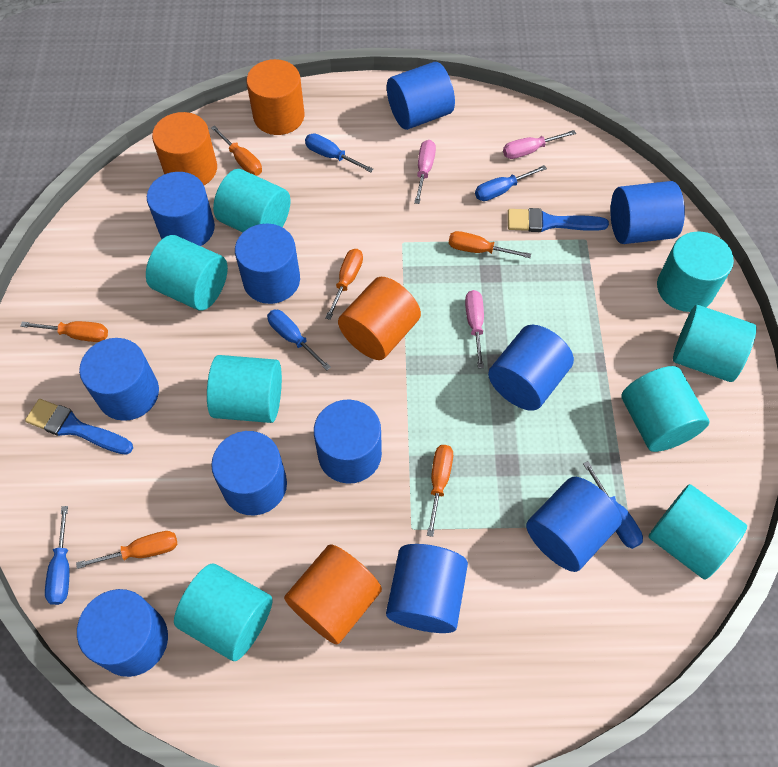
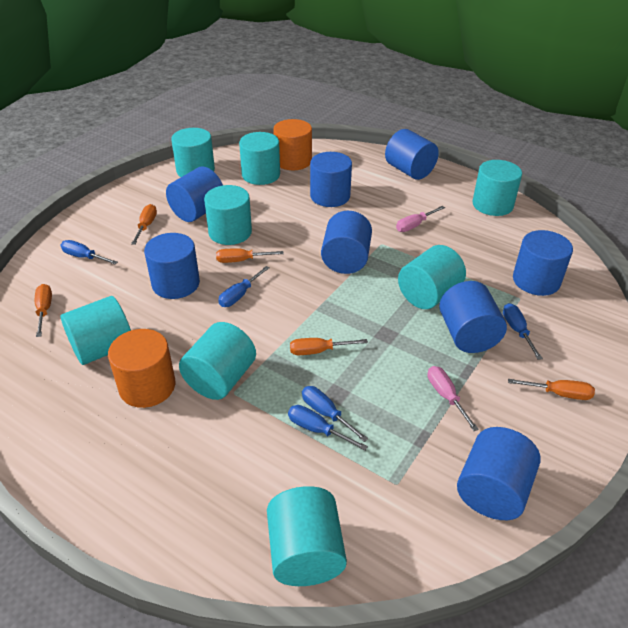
blue brush: [25,399,133,455] [508,208,609,232] = 2 -> none = 0
blue cylinder: [77,589,168,677] [79,338,159,421] [147,172,215,246] [211,431,287,515] [235,224,300,304] [314,399,382,484] [386,544,468,633] [387,62,455,130] [488,325,574,411] [526,477,622,572] [610,181,685,244] = 11 -> [144,233,200,299] [166,166,223,222] [310,152,352,207] [321,211,372,274] [385,129,439,180] [439,281,507,353] [457,427,541,520] [513,230,573,296] = 8
orange cylinder: [152,112,217,185] [247,59,305,135] [284,544,382,645] [338,277,421,360] = 4 -> [108,329,175,408] [273,119,312,170] = 2
orange screwdriver: [20,321,108,342] [76,531,177,569] [211,125,262,176] [325,249,363,320] [427,445,453,537] [448,231,531,258] = 6 -> [35,284,52,337] [131,204,157,245] [216,248,284,263] [290,338,368,355] [508,379,595,400] = 5
pink screwdriver: [414,140,436,204] [465,290,484,368] [503,130,576,159] = 3 -> [396,206,445,232] [428,366,479,431] = 2

